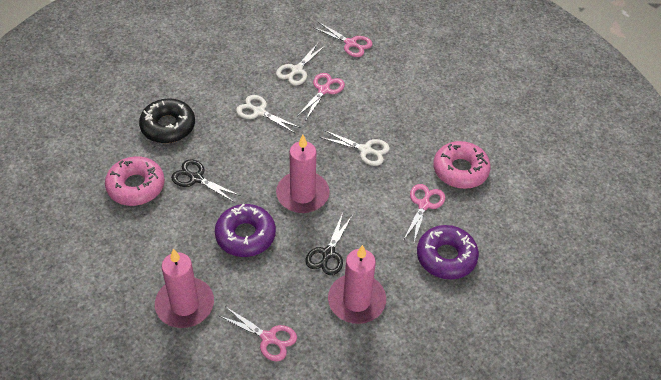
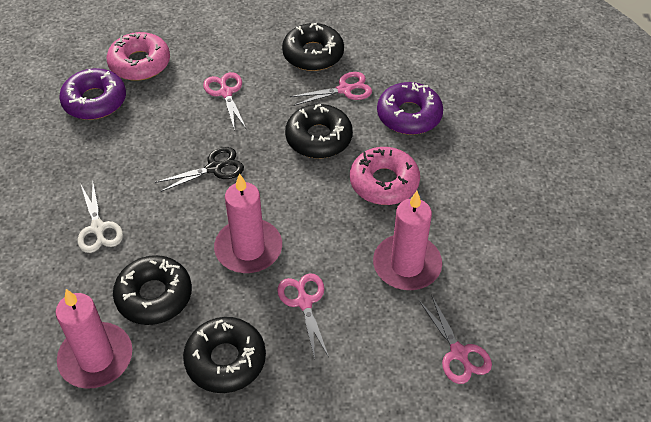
black donut: [139,98,195,143] = 1 -> [113,255,192,325] [183,317,266,393] [282,23,344,71] [285,104,353,158] = 4
black scissors: [171,159,241,203] [306,213,353,275] = 2 -> [155,147,244,192] = 1
white scissors: [236,95,301,134] [276,43,326,86] [320,130,390,166] = 3 -> [78,183,123,253] = 1

